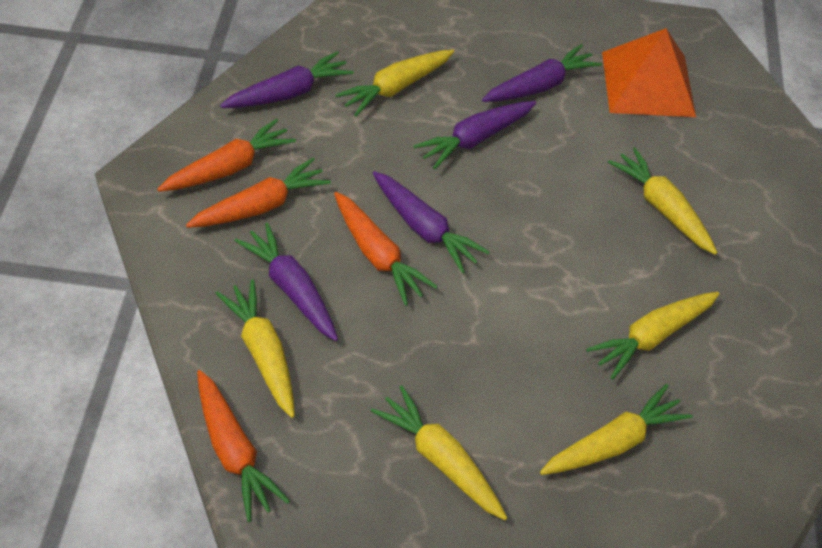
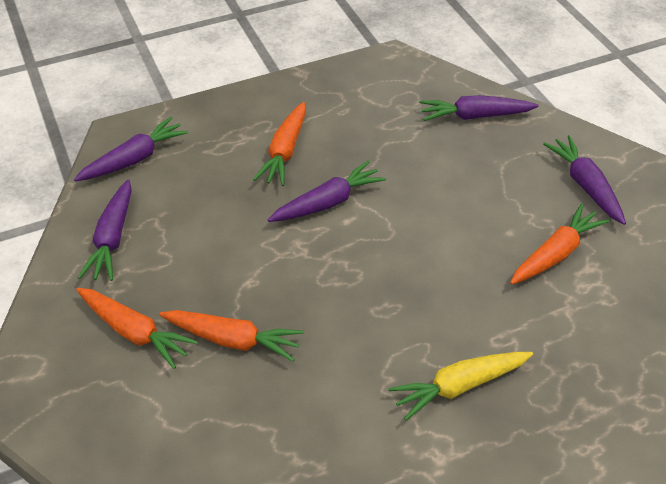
orange pyramid: [602,28,696,117] = 1 -> none = 0
yellow carrot: [215,279,295,418] [335,50,454,116] [371,385,507,520] [540,384,692,475] [586,292,719,380] [608,147,718,255] = 6 -> [388,352,533,421] = 1

